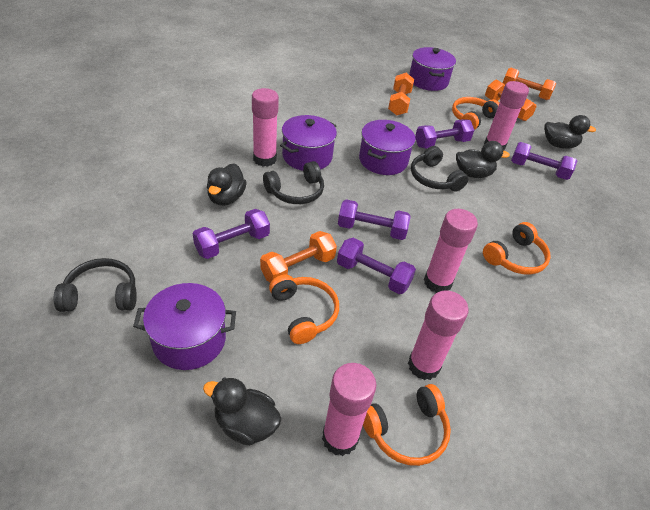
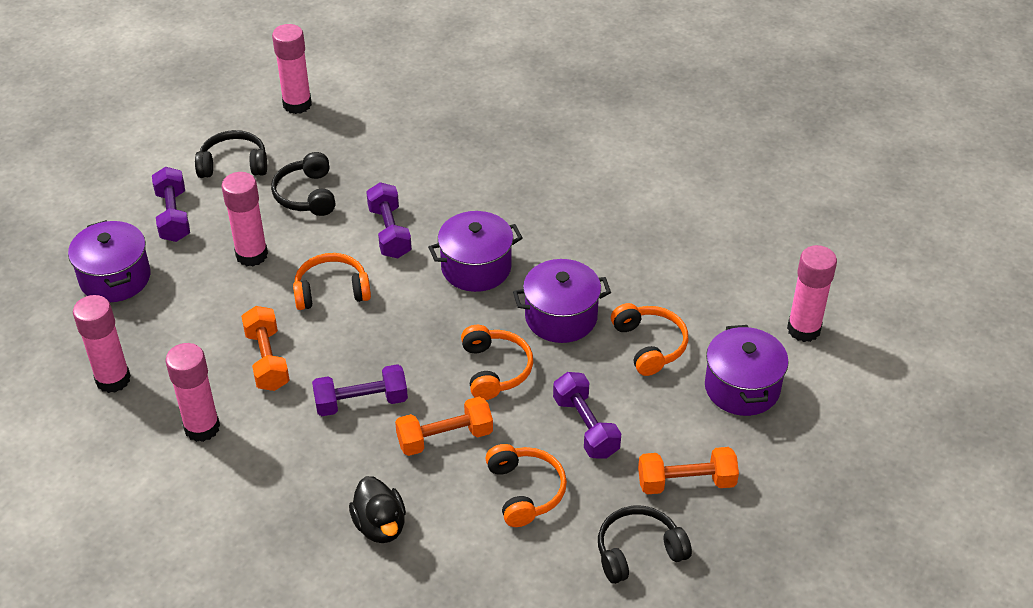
black duck: [203,377,282,446] [207,163,247,206] [456,141,510,178] [544,115,596,149] = 4 -> [349,476,406,543] = 1
orange dumbbell: [260,231,337,283] [388,73,414,116] [485,79,537,121] [503,68,557,100] = 4 -> [241,306,290,391] [395,396,493,456] [638,447,739,494] = 3
purple dumbbell: [192,209,270,259] [337,238,416,294] [338,199,410,240] [415,119,474,149] [511,142,577,180] = 5 -> [152,167,190,242] [312,364,408,416] [366,182,412,258] [553,372,621,459] = 4

